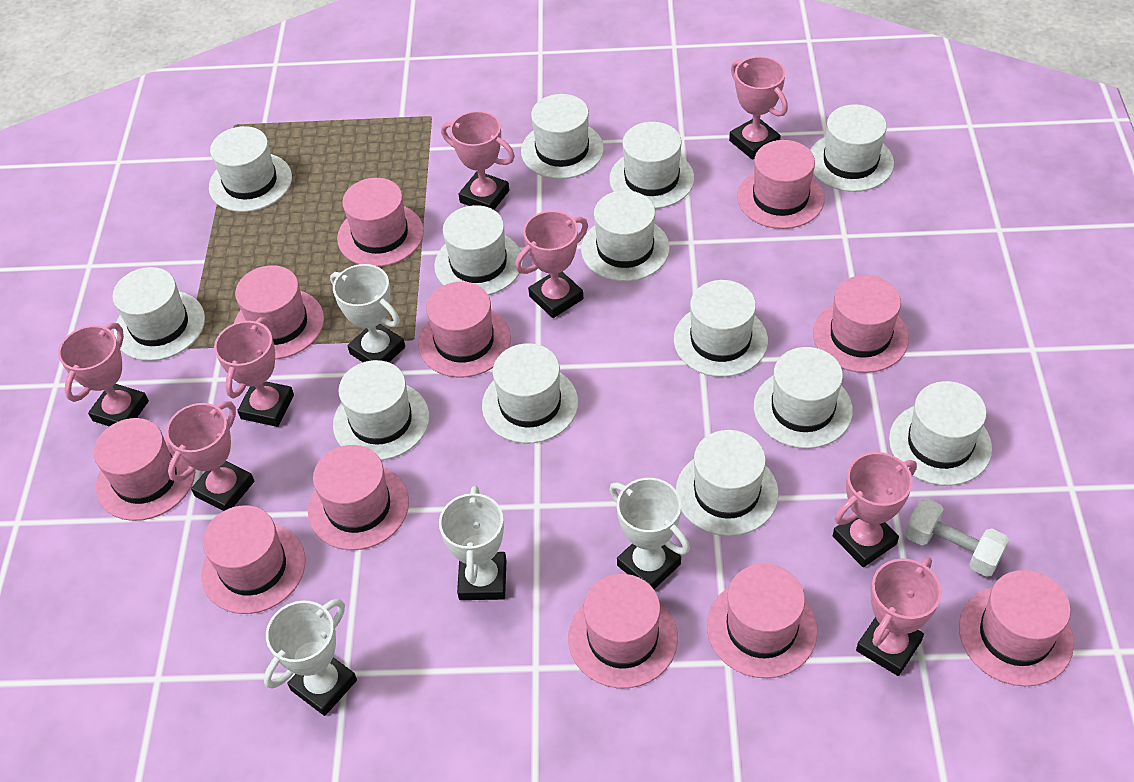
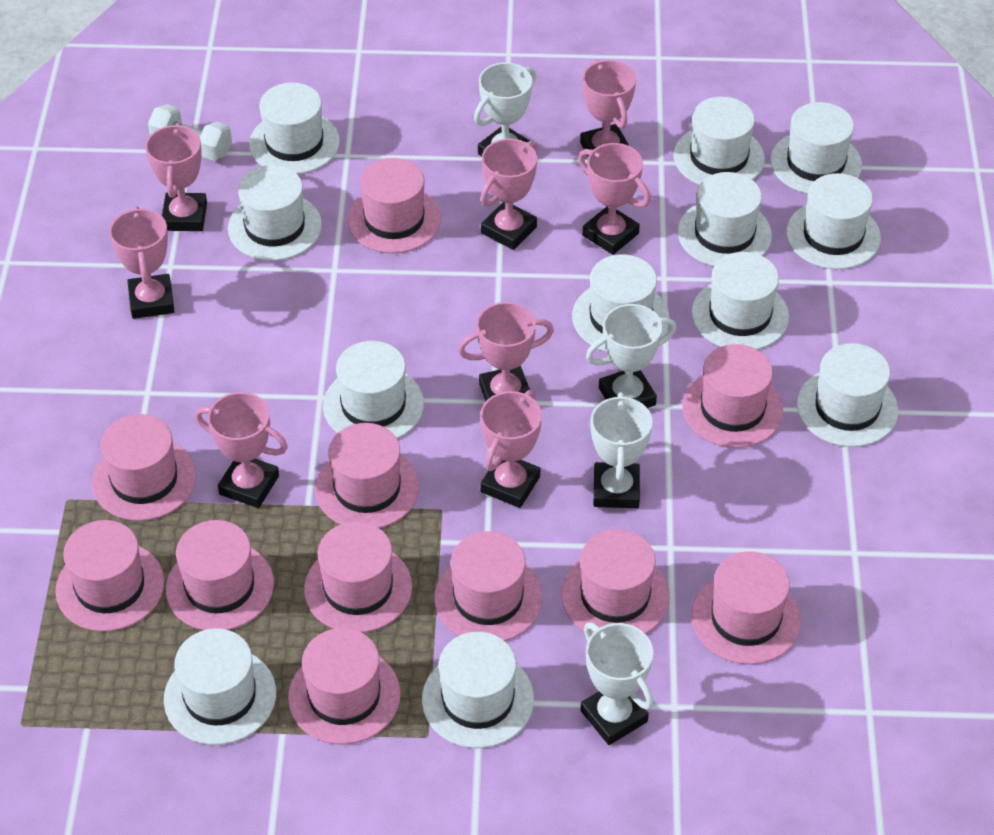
white hat: [112,267,205,361] [209,126,292,212] [333,360,429,460] [434,205,523,295] [482,343,578,443] [521,94,604,179] [581,190,670,282] [609,122,694,209] [674,280,768,377] [676,430,779,536] [754,347,853,449] [810,104,894,192] [889,381,992,486] = 13 -> [164,628,276,745] [228,165,322,261] [249,83,340,174] [323,341,424,439] [422,632,534,748] [572,254,669,352] [674,97,765,185] [678,172,772,266] [692,252,789,350] [770,102,862,194] [786,173,881,269] [797,343,898,447] = 12

